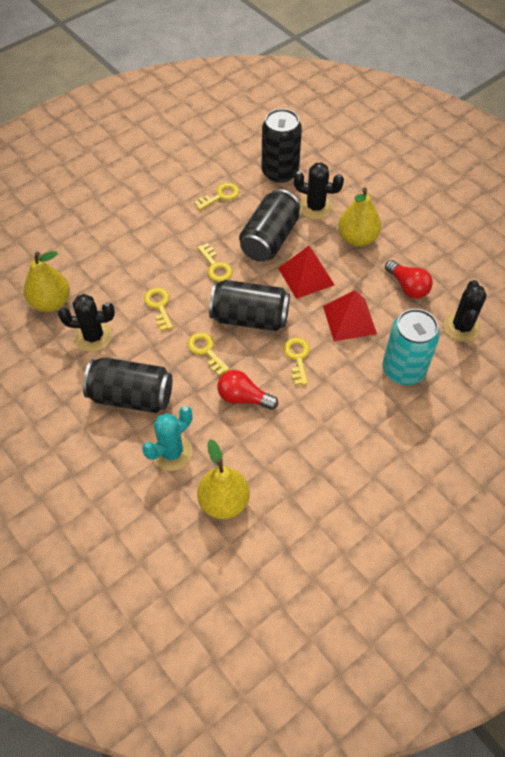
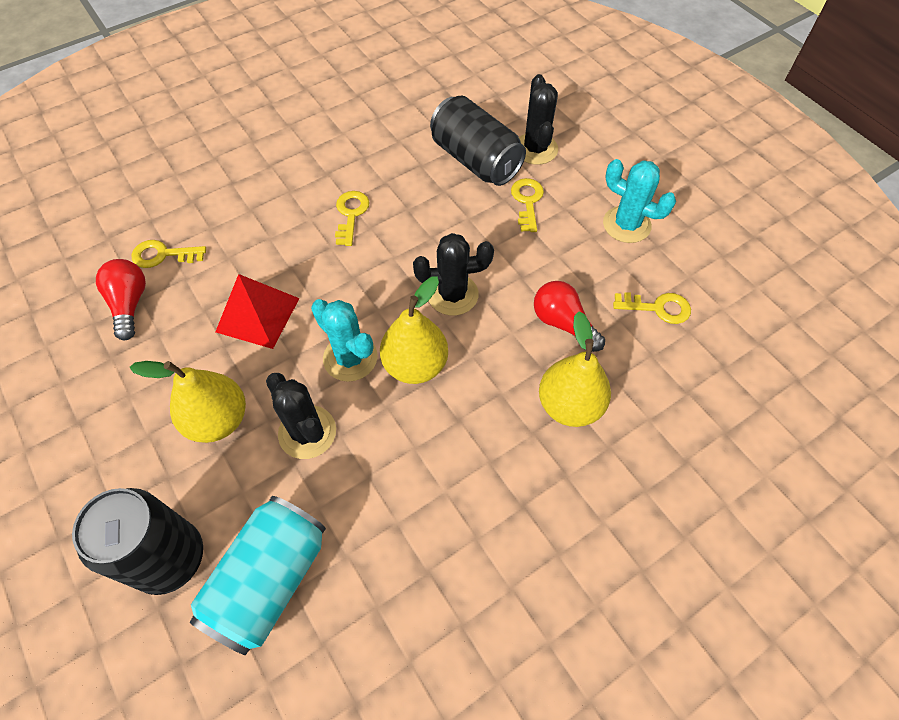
black can: [83,357,172,413] [209,280,290,331] [239,189,300,262] [261,109,302,183] = 4 -> [72,488,203,595] [430,96,526,186] = 2
red pyramid: [278,246,335,299] [323,290,377,341] = 2 -> [215,274,300,349] = 1
turquoise cactus: [142,406,192,471] = 1 -> [311,299,377,382] [603,159,676,243] = 2
yellow key: [144,287,173,331] [188,332,230,375] [194,183,240,210] [197,243,233,282] [283,337,310,385] = 5 -> [132,240,206,268] [335,191,370,246] [511,178,544,232] [613,292,691,324] = 4

